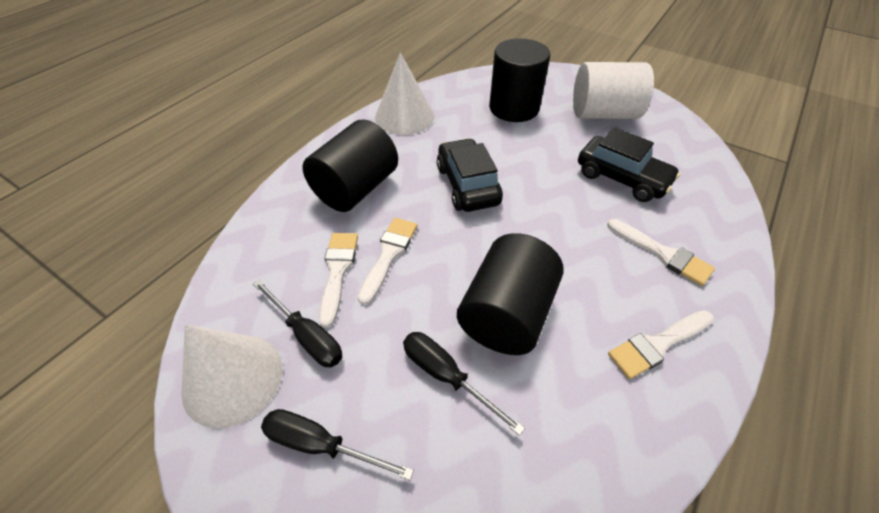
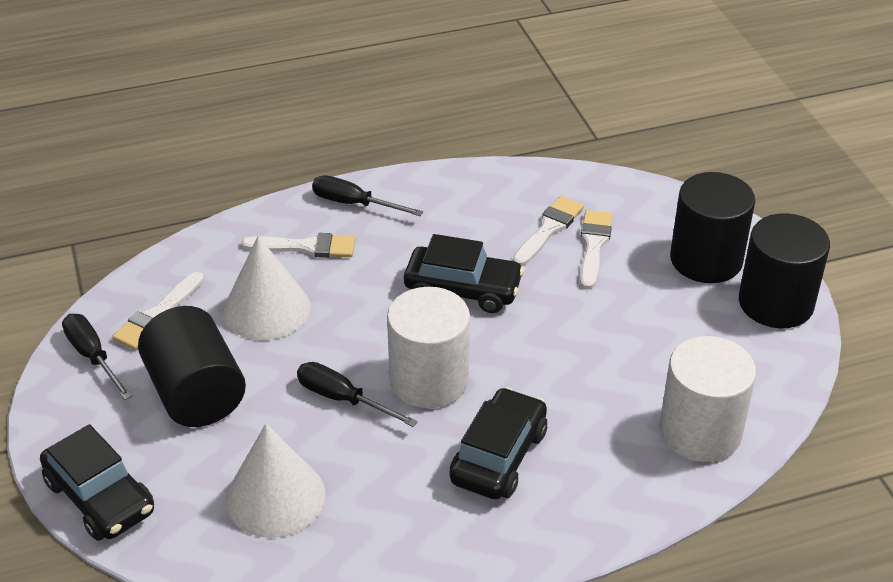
black car: [437,138,503,212] [578,127,680,202] = 2 -> [40,424,154,541] [404,234,524,313] [449,387,547,499] = 3
white cylinder: [573,62,654,119] = 1 -> [387,287,470,408] [659,336,756,462] = 2

